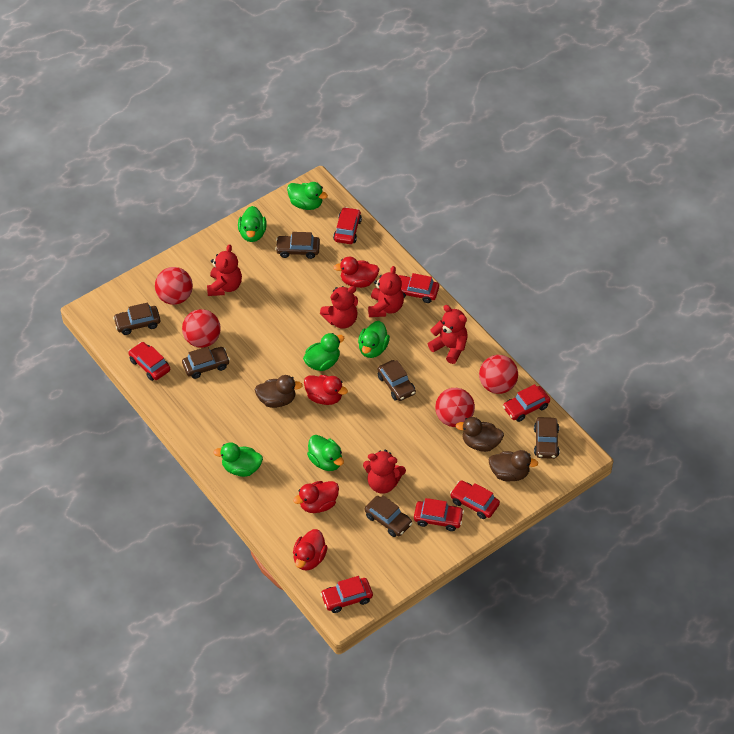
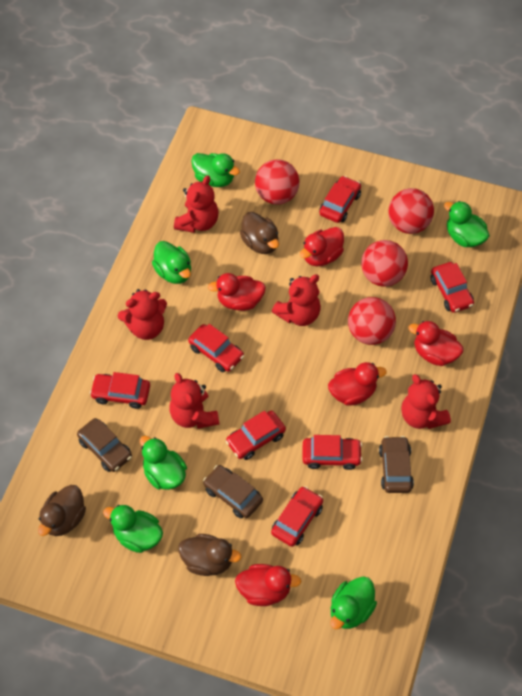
brown car: [113,303,160,335] [182,346,230,379] [275,232,320,259] [365,495,413,537] [377,360,416,401] [534,417,560,459] = 6 -> [77,418,132,472] [203,465,263,518] [379,436,414,493] = 3
red duck: [293,481,339,513] [293,529,327,571] [304,375,348,405] [333,257,379,288] = 4 -> [208,273,266,311] [235,564,301,606] [300,227,344,266] [328,362,387,406] [408,321,464,366] = 5

